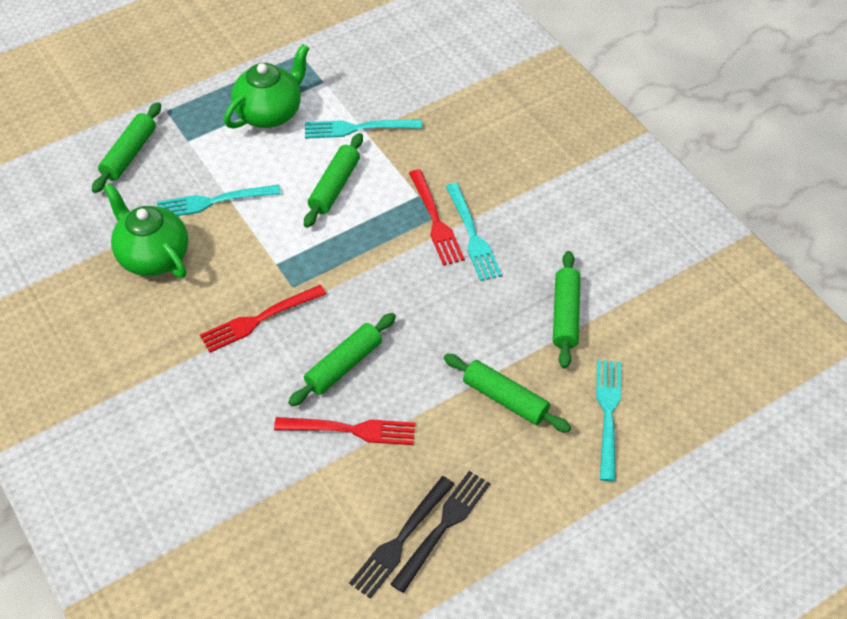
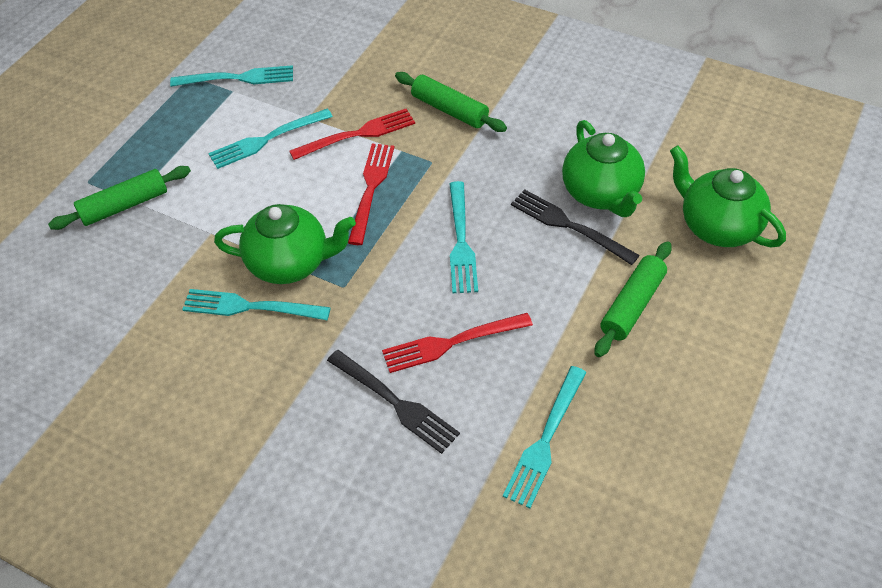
green rolling pin: [92,102,161,193] [288,313,396,406] [304,133,363,228] [444,354,571,432] [553,251,580,369] = 5 -> [48,166,191,230] [395,72,507,132] [595,241,672,357] = 3
green teapot: [103,183,188,278] [224,44,309,129] = 2 -> [214,204,356,284] [562,120,645,217] [670,146,786,247] = 3
turquoise fork: [157,185,281,216] [305,119,422,139] [446,183,502,281] [596,360,621,481] = 4 -> [170,65,293,87] [182,289,331,320] [208,109,333,169] [450,181,478,293] [503,366,587,508] = 5

